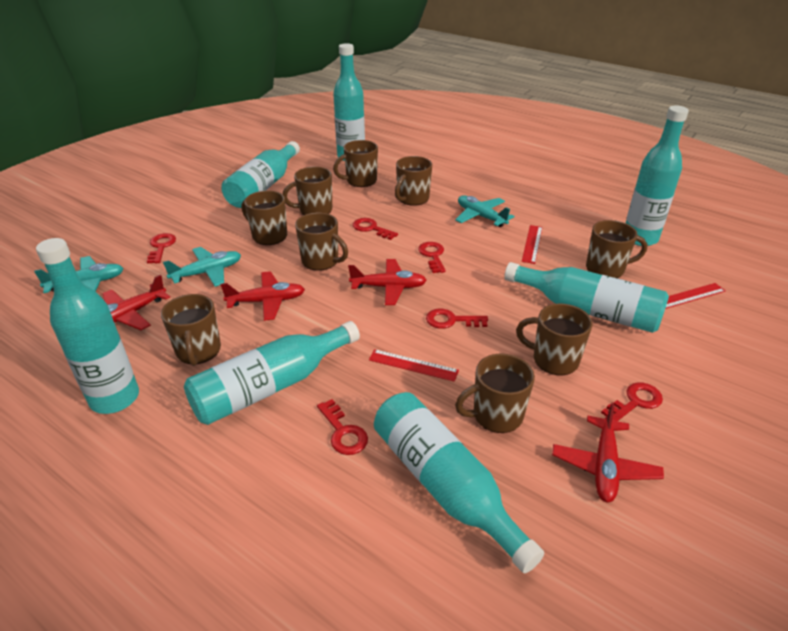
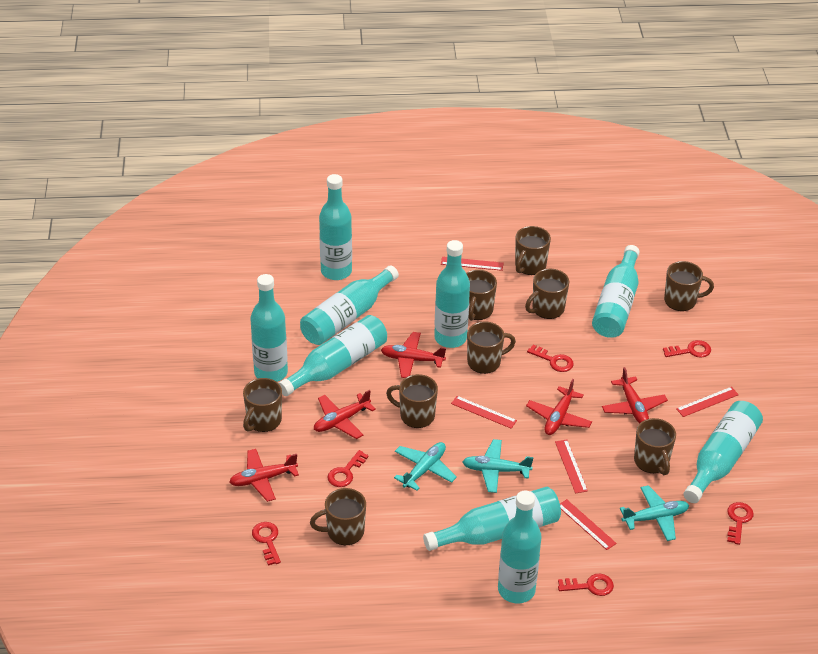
red plane: [102,275,170,330] [221,271,305,321] [348,259,427,305] [552,402,664,502] = 4 -> [229,449,299,502] [314,390,376,439] [381,332,446,378] [526,379,592,435] [602,367,668,424] = 5
red ruler: [369,349,459,382] [522,225,543,264] [665,283,726,309] = 3 -> [441,257,503,271] [451,396,517,429] [555,440,588,493] [560,499,617,550] [676,387,739,417] = 5
turquoise bottle: [36,238,139,414] [184,321,360,425] [221,141,300,208] [333,43,365,161] [374,392,544,573] [504,262,669,333] [626,106,689,246] = 7 -> [250,274,288,382] [279,315,387,396] [300,265,399,345] [319,174,352,280] [423,487,561,551] [434,240,470,348] [498,490,542,603] [592,245,639,338] [683,401,763,503] = 9

